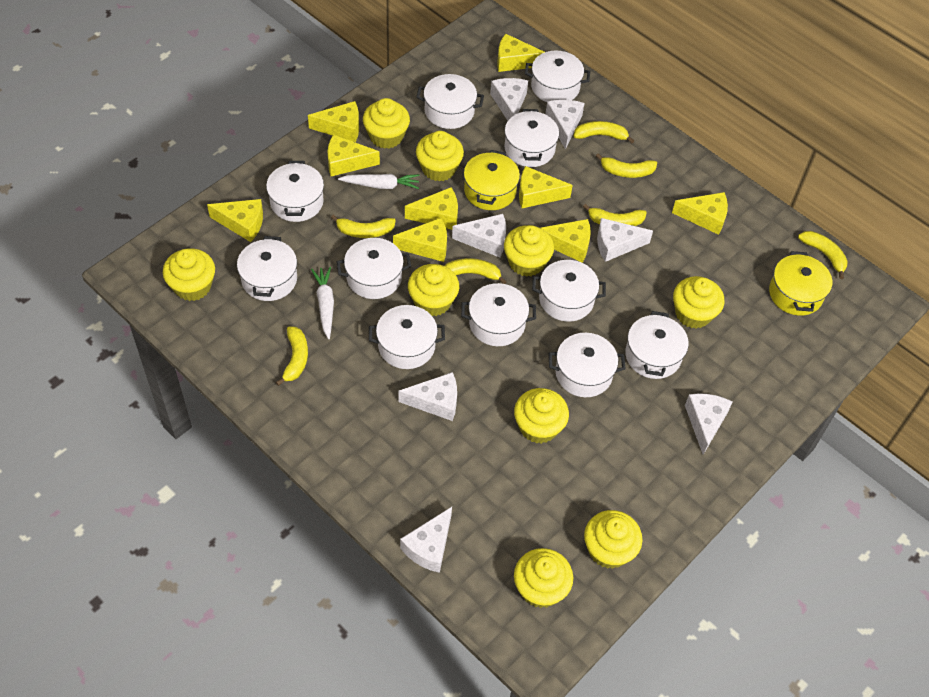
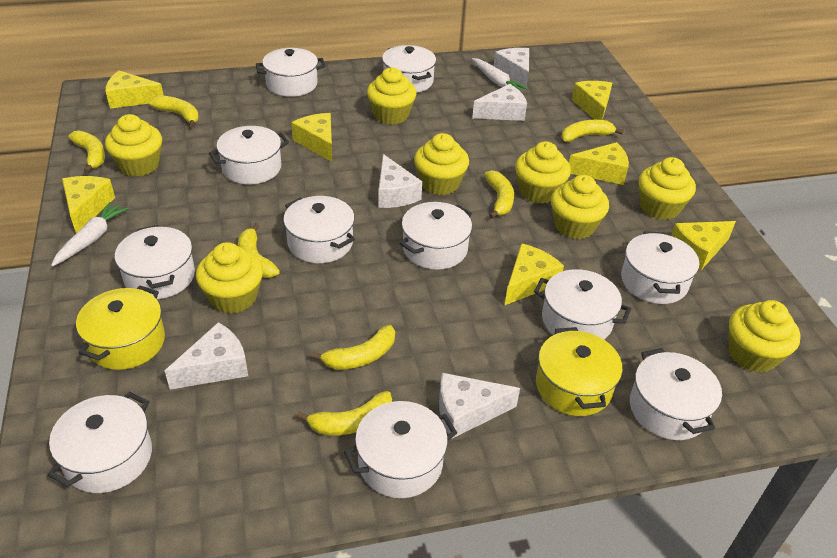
white cheese: [398,372,457,421] [400,507,452,573] [452,214,506,257] [490,78,528,120] [545,100,585,150] [597,218,653,262] [685,393,733,455] = 7 -> [165,322,248,389] [378,154,422,208] [439,373,520,439] [472,84,527,121] [494,48,529,87] = 5
yellow cheese: [207,199,263,242] [308,101,359,142] [328,134,380,176] [393,218,447,262] [405,187,458,230] [497,34,545,72] [519,166,573,208] [541,219,591,263] [672,192,728,235] = 9 -> [62,176,115,233] [105,71,164,109] [291,113,332,162] [505,243,564,305] [569,142,629,185] [572,81,612,120] [671,221,736,270] = 7
yellow cupcake: [163,248,215,301] [363,98,410,149] [408,264,459,316] [416,131,464,182] [504,225,554,277] [514,388,569,444] [514,548,573,608] [584,510,643,569] [673,276,724,329] = 9 -> [105,114,162,177] [196,242,263,314] [367,67,416,125] [414,133,469,195] [515,141,571,204] [551,175,609,239] [639,157,696,220] [729,300,801,372] = 8

